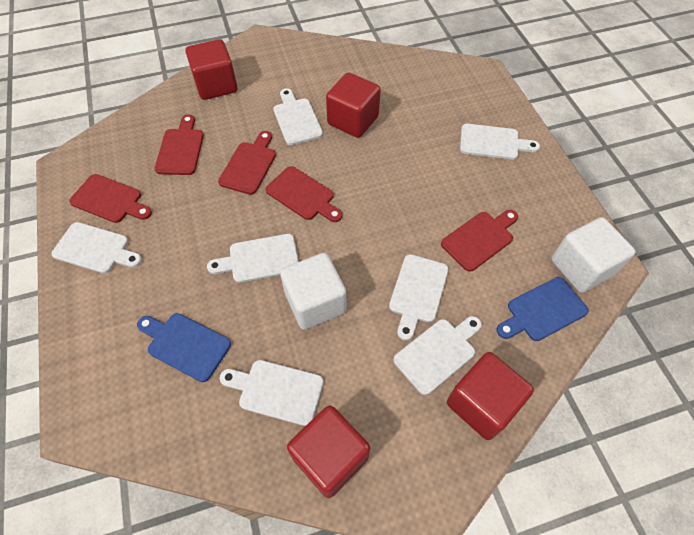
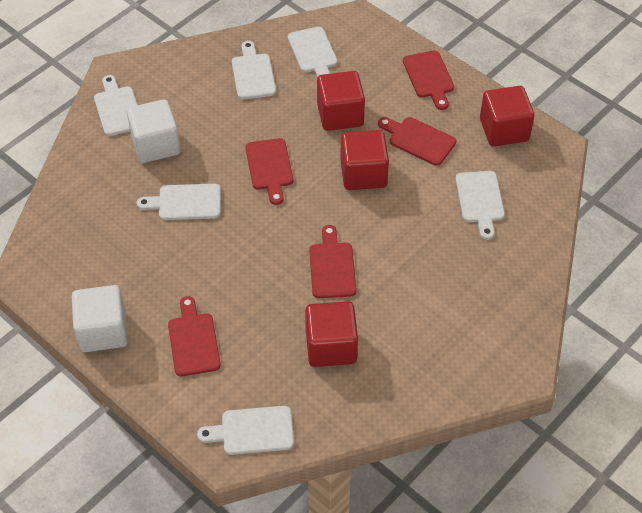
blue cutting board: [137,313,231,382] [497,277,589,341] = 2 -> none = 0
white cutting board: [51,222,142,274] [207,234,299,283] [219,360,324,426] [273,88,323,145] [389,254,449,341] [394,316,482,395] [460,124,540,160] = 7 -> [94,75,138,136] [137,184,221,220] [197,406,294,455] [232,41,276,100] [288,27,338,78] [455,171,505,240] = 6

